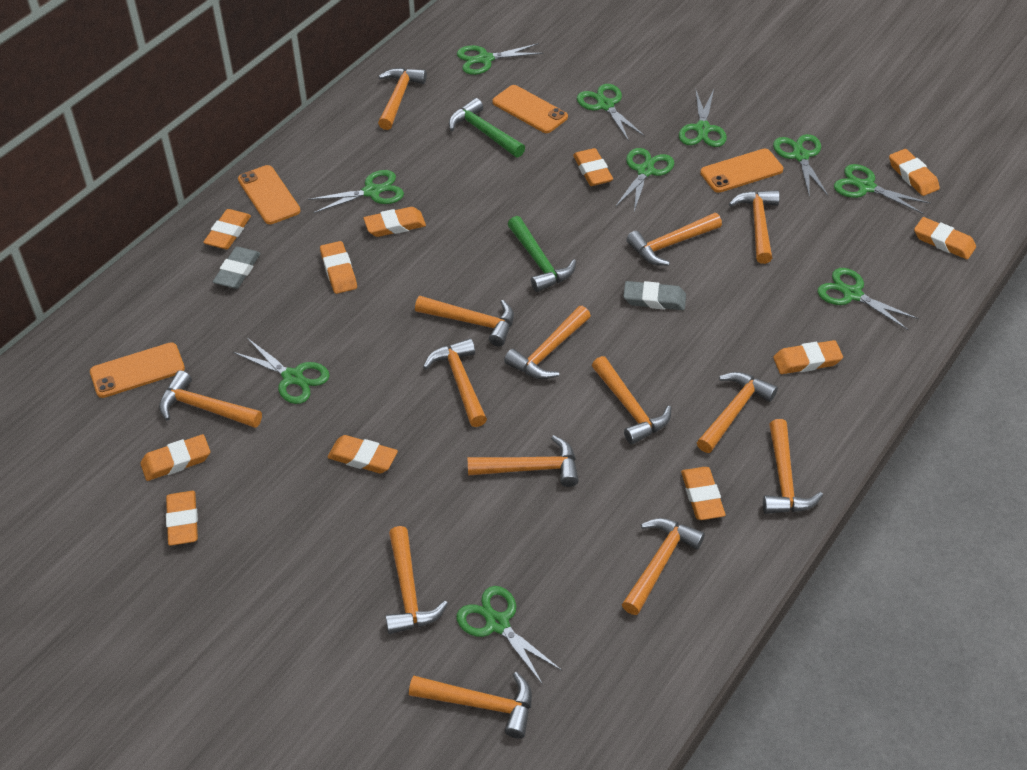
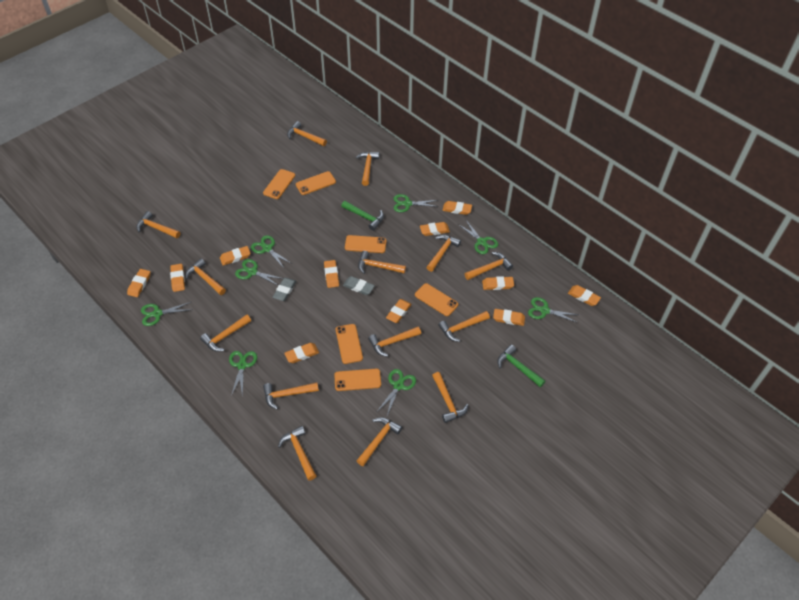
green scissors: [233,338,330,404] [308,170,404,213] [457,43,544,75] [457,586,562,685] [577,84,645,141] [615,148,674,211] [679,89,727,147] [773,134,828,198] [817,268,919,331] [834,164,931,214] = 10 -> [141,302,191,326] [229,351,257,397] [235,259,283,286] [251,235,292,268] [378,369,416,416] [394,194,439,212] [458,219,498,254] [528,297,579,323] = 8
orange phone: [90,343,185,398] [238,165,301,224] [492,85,568,133] [700,149,783,193] = 4 -> [263,169,295,199] [296,171,336,195] [334,369,381,391] [336,324,363,364] [345,235,387,253] [415,283,458,316] = 6

